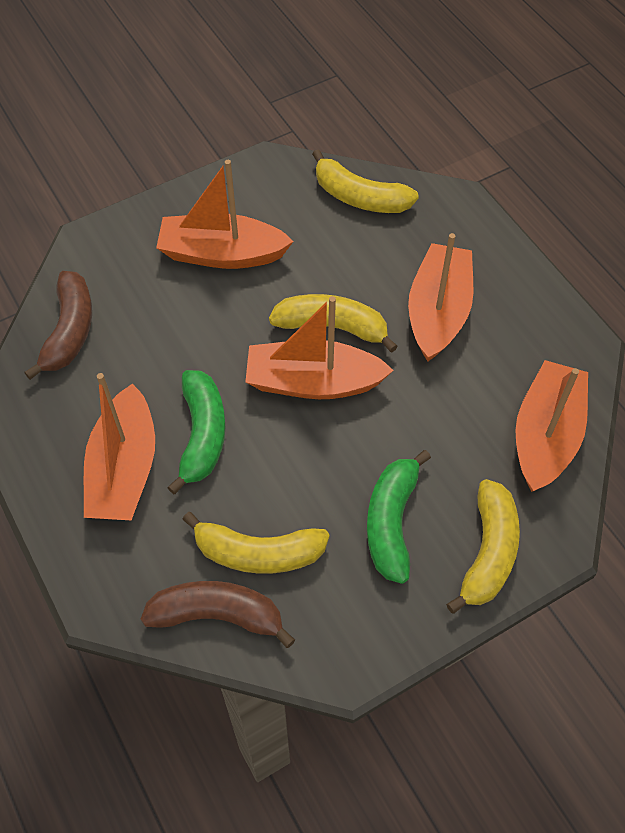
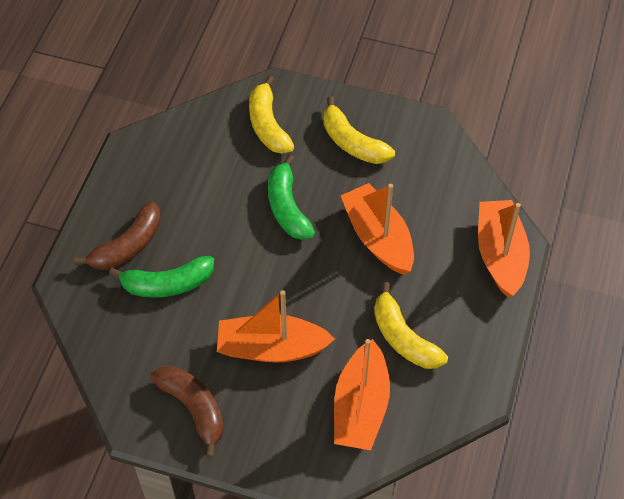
orange boat: [84,373,155,520] [156,160,294,269] [245,296,394,399] [408,233,473,361] [516,360,588,492] = 5 -> [217,290,335,363] [334,339,390,450] [341,183,414,275] [478,200,530,297] = 4
yellow banana: [182,512,330,574] [269,294,398,353] [312,149,419,213] [446,479,520,614] = 4 -> [249,75,294,154] [323,97,395,164] [374,282,448,369] = 3

